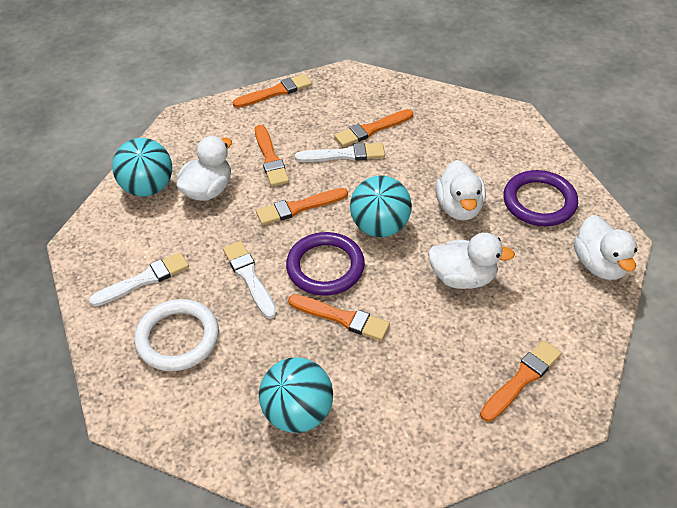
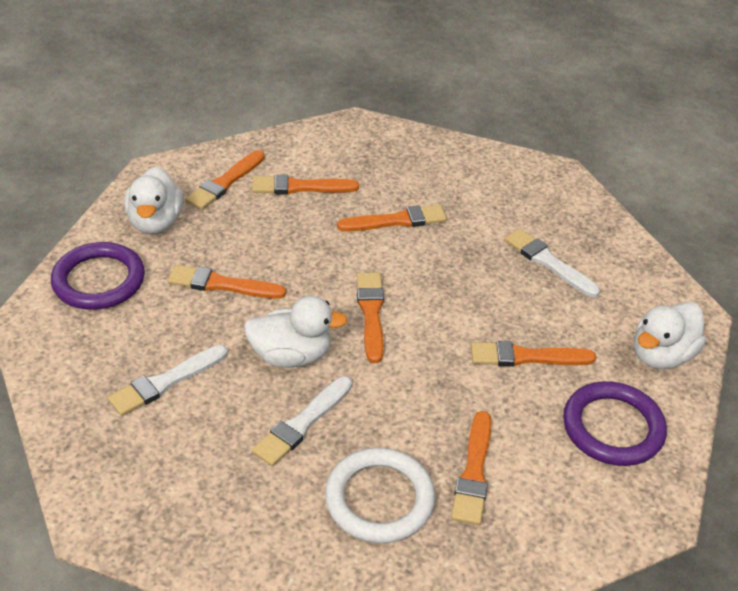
orange brush: [233,74,312,108] [255,125,289,186] [256,188,348,225] [288,294,390,341] [334,109,413,147] [480,340,562,422] = 6 -> [168,265,286,299] [185,150,265,210] [252,175,359,194] [337,205,447,232] [357,273,384,363] [451,411,491,525] [471,341,596,366] = 7
turquoise ball: [112,138,172,197] [259,357,333,433] [350,176,412,237] = 3 -> none = 0
white duck: [176,136,232,201] [428,233,515,289] [435,160,486,220] [574,215,637,280] = 4 -> [124,167,183,234] [244,296,348,367] [634,302,706,369] = 3

